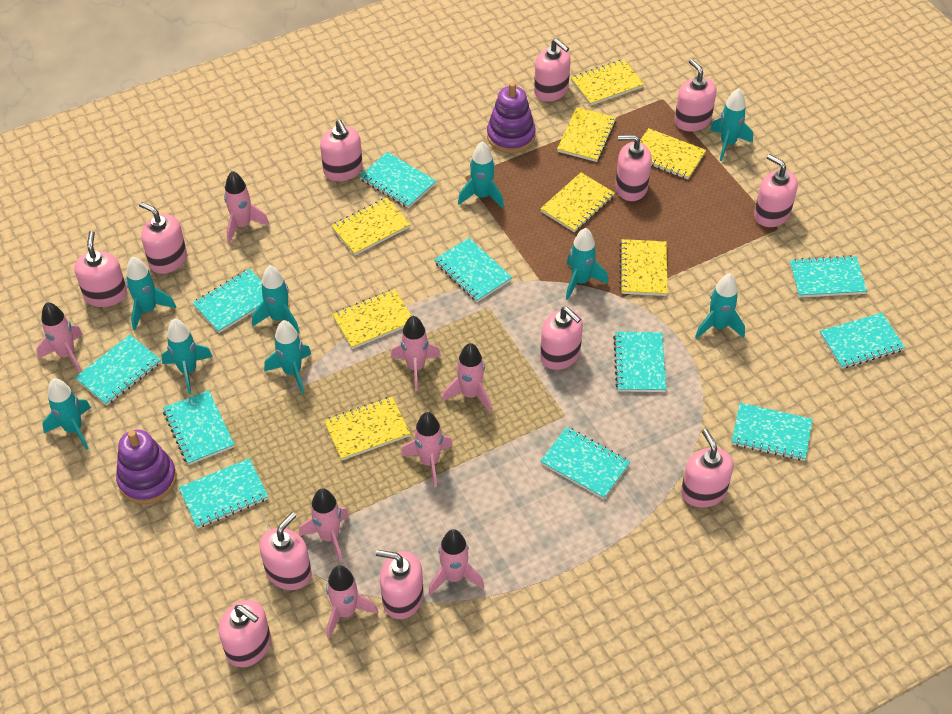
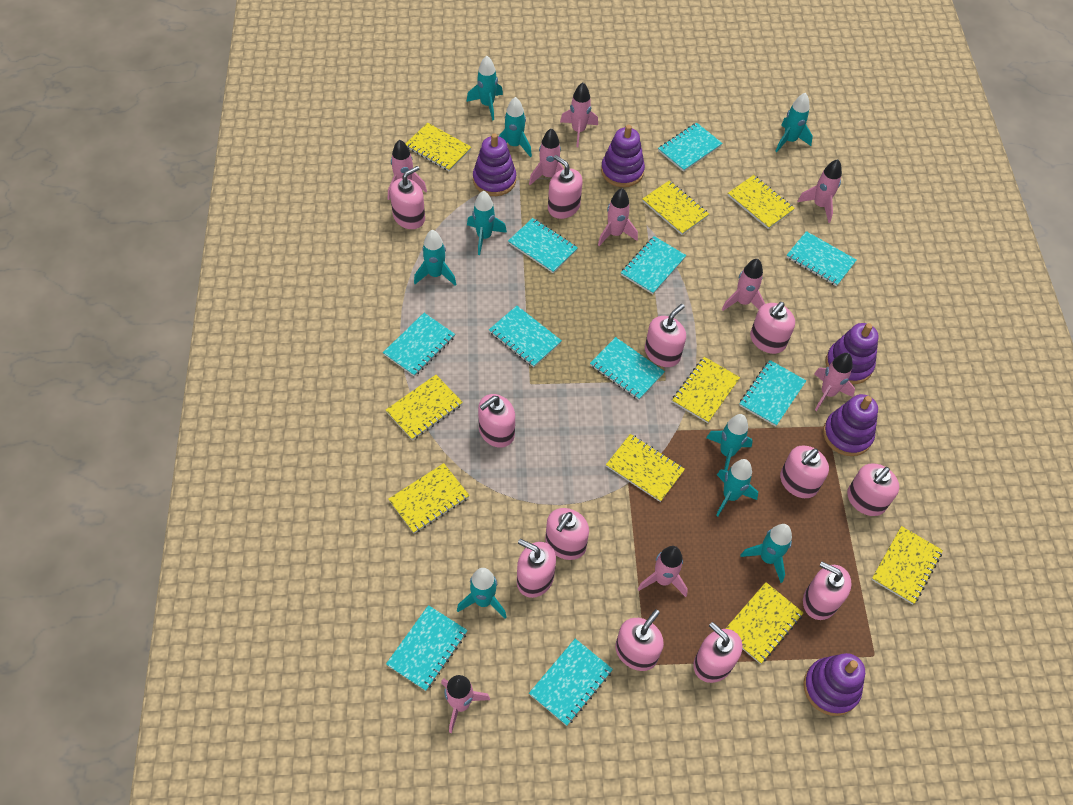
pink rocket: [36,302,83,373] [224,171,269,244] [299,488,350,562] [326,565,378,638] [391,316,441,391] [401,412,453,487] [428,529,484,595] [442,343,492,412] = 8 -> [388,140,427,200] [441,675,490,733] [529,128,564,185] [560,83,598,147] [598,188,638,246] [638,546,688,597] [722,258,765,311] [797,159,842,223] [814,353,855,411] = 9
purple stacking toy: [116,430,177,504] [487,82,536,153] = 2 -> [473,133,516,196] [601,125,645,187] [803,653,865,716] [823,394,878,456] [825,323,879,384] = 5
turquoise notebook: [75,335,161,405] [163,390,235,465] [179,458,268,529] [193,269,263,333] [359,152,436,208] [434,238,512,302] [540,427,630,499] [613,332,666,392] [732,403,813,461] [790,255,867,297] [820,313,905,369] = 11 -> [383,313,455,377] [386,605,468,691] [489,306,562,367] [508,218,578,273] [529,639,613,726] [590,337,665,400] [621,236,686,294] [658,123,723,172] [739,360,806,427] [786,231,857,286] = 10
yellow notebook: [324,397,410,460] [331,197,411,255] [332,289,412,349] [540,173,615,232] [557,107,616,162] [571,59,644,106] [619,239,668,296] [640,128,706,179] = 8 -> [386,375,463,440] [388,463,470,533] [406,123,471,171] [606,434,685,502] [642,180,709,235] [672,357,740,423] [725,582,804,664] [728,175,795,229] [872,526,943,605] = 9

